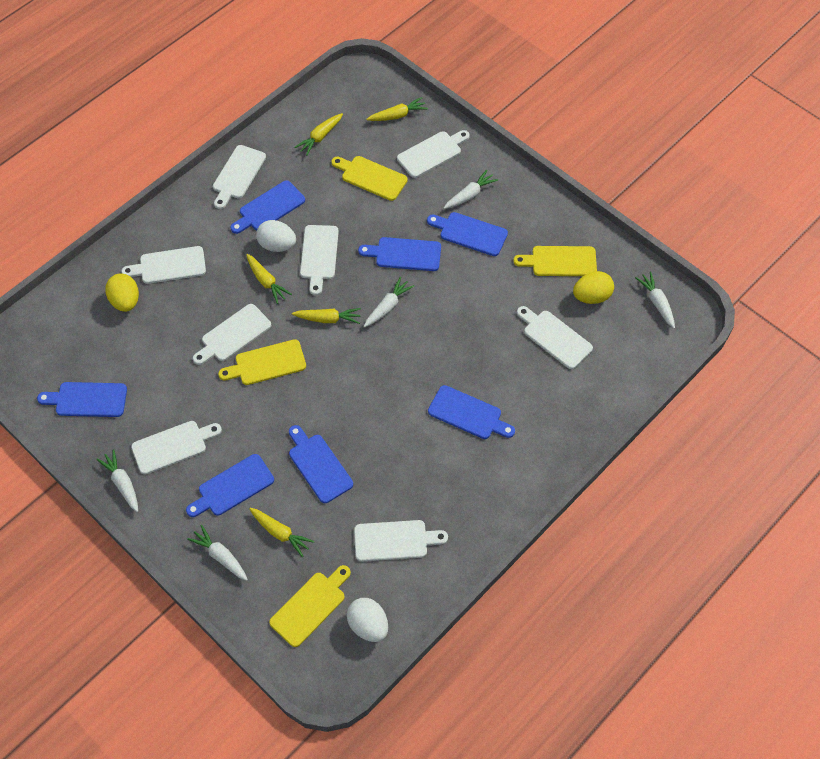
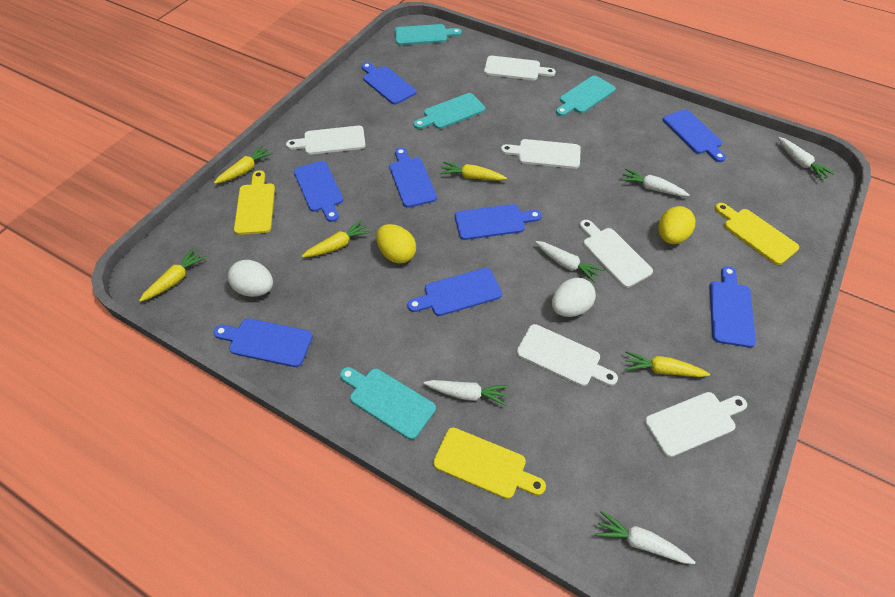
blue cutting board: [37,382,127,417] [186,454,274,517] [231,180,305,234] [289,425,353,503] [358,237,441,271] [427,212,508,256] [428,385,515,439] = 7 -> [213,318,313,367] [294,161,343,222] [362,62,416,105] [389,147,437,208] [407,268,502,316] [455,204,542,240] [663,109,726,162] [709,266,756,348] = 8
turquoise cutting board: none = 0 -> [340,367,436,440] [395,24,462,45] [414,93,485,129] [556,76,616,116] = 4
white cutting board: [121,246,206,284] [131,421,222,475] [193,304,271,365] [213,145,266,209] [300,225,339,295] [354,520,448,562] [397,130,470,178] [517,306,593,369] = 8 -> [286,126,366,155] [484,56,556,80] [501,139,581,169] [517,324,618,386] [580,220,653,288] [645,392,747,457] = 6
yellow cutting board: [218,339,306,385] [269,565,351,647] [331,156,408,201] [513,246,597,276] = 4 -> [234,170,275,235] [433,427,546,499] [715,203,799,265] = 3

